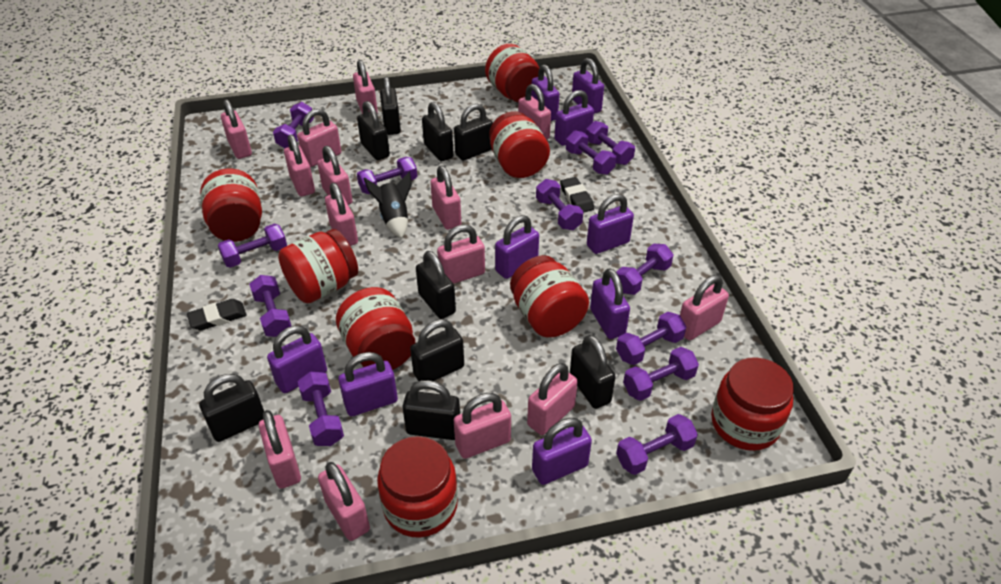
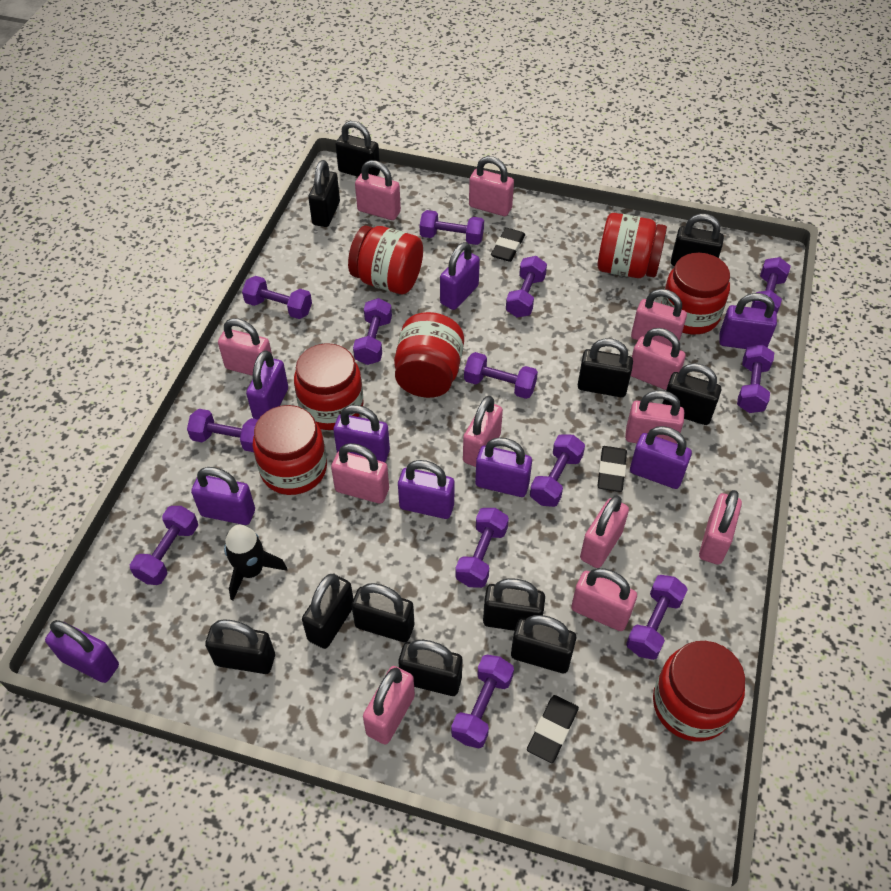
black eraser: [187,299,247,330] [560,177,594,213] = 2 -> [491,228,525,262] [527,695,579,763] [597,446,627,492] = 3
black padlock: [199,374,264,442] [357,101,390,160] [380,77,401,135] [402,380,460,440] [410,319,464,381] [416,251,456,319] [422,102,454,161] [454,104,493,161] [570,335,616,409] = 9 -> [205,619,275,674] [302,573,353,649] [308,160,340,227] [336,121,380,177] [352,583,414,642] [399,640,462,696] [483,578,545,631] [511,615,576,673] [578,338,633,397] [662,363,721,425] [671,214,724,266] = 11
pink padlock: [221,99,252,159] [259,410,301,489] [284,135,315,197] [297,109,341,167] [317,146,353,205] [318,462,370,541] [325,183,358,246] [353,60,378,114] [431,166,461,230] [437,225,485,284] [454,393,511,459] [518,84,551,139] [527,363,578,435] [680,275,729,340] = 14 -> [218,318,272,376] [331,443,389,504] [355,160,401,220] [363,666,415,745] [463,396,503,467] [469,156,514,216] [571,568,637,631] [580,495,629,568] [625,390,684,444] [631,289,687,347] [631,328,686,390] [699,490,742,565] = 12
purple dumbbell: [218,224,287,268] [249,275,291,337] [273,102,314,148] [298,372,344,446] [357,157,417,194] [536,179,583,230] [566,130,616,175] [586,121,635,165] [616,243,673,295] [616,312,686,365] [616,414,698,475] [623,347,699,401] = 12 -> [130,506,198,585] [187,409,258,452] [242,276,312,319] [353,298,392,365] [420,210,484,245] [451,654,514,749] [455,508,509,588] [464,352,538,399] [506,256,547,318] [530,434,585,507] [626,575,688,660] [737,344,774,413] [751,257,791,313] = 13
red jar: [200,169,262,242] [278,229,358,303] [336,287,415,370] [377,436,458,538] [485,44,539,102] [489,111,550,178] [510,255,589,337] [711,357,794,451] = 8 -> [252,405,327,495] [294,343,364,430] [348,225,423,294] [394,312,464,398] [598,213,667,278] [653,641,745,741] [661,253,730,334] = 7

